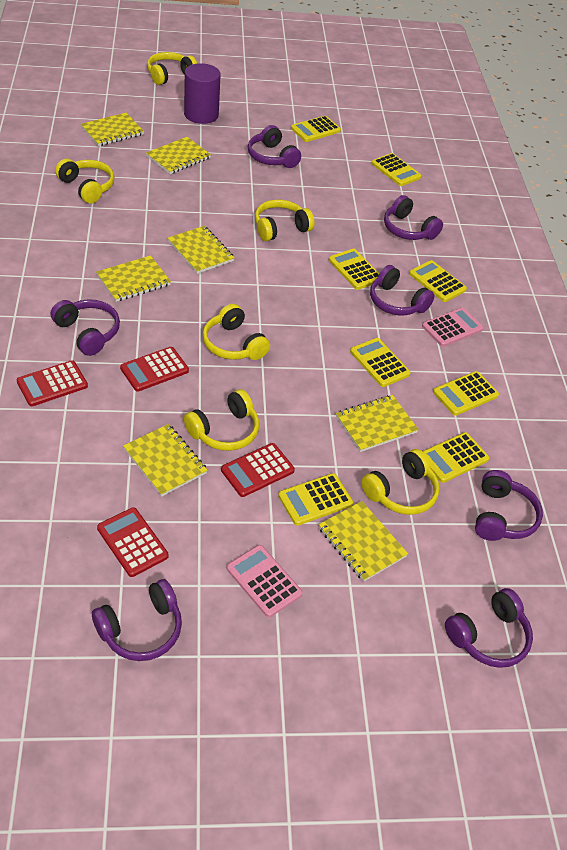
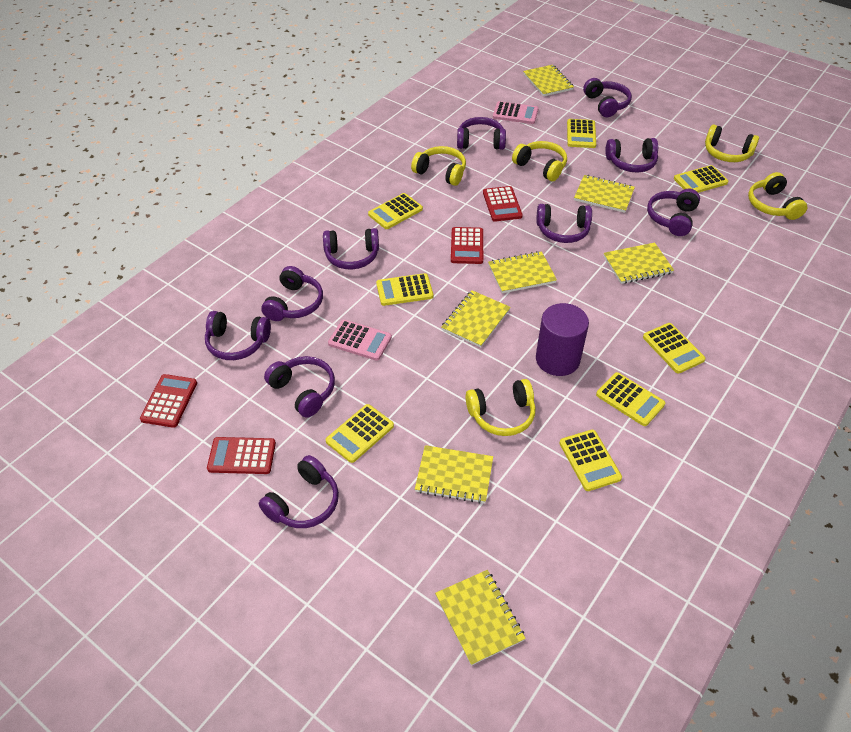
purple headphones: [51,299,120,356] [92,579,182,661] [248,125,301,168] [370,265,435,316] [384,195,443,240] [445,588,533,668] [475,470,543,541] = 7 -> [205,311,271,360] [259,455,339,528] [261,266,323,321] [264,356,335,418] [323,228,379,269] [457,117,506,150] [536,204,592,243] [583,78,632,117] [605,138,658,173] [647,189,700,236] = 10
yellow headphones: [55,159,114,203] [147,52,197,85] [184,389,259,451] [203,304,270,360] [255,199,314,241] [361,449,440,515] = 6 -> [411,146,466,186] [466,379,536,436] [512,141,567,181] [705,124,759,162] [748,172,807,220] = 5

